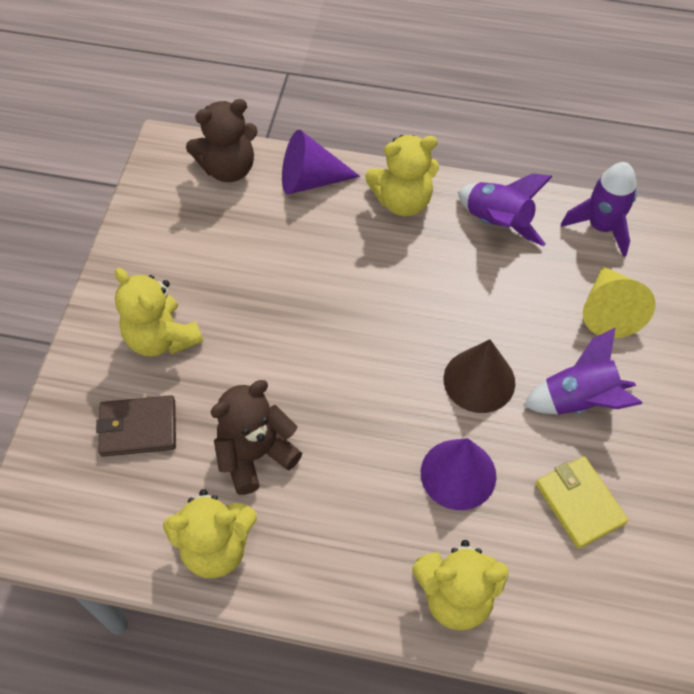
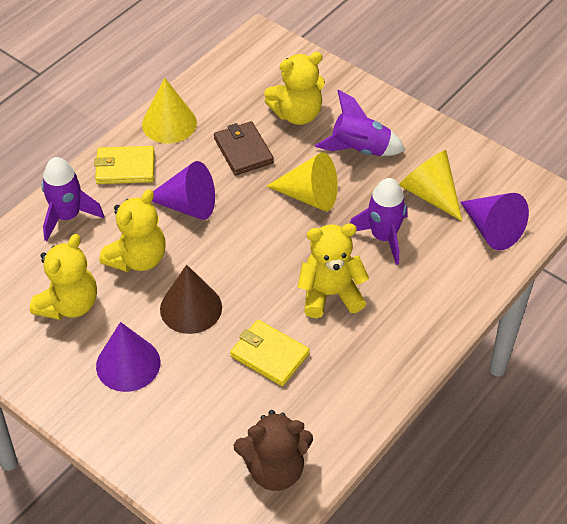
brown teddy bear: [186,99,258,182] [211,380,302,495] = 2 -> [234,410,313,491] = 1
purple cone: [282,130,360,194] [421,438,496,510] = 2 -> [96,322,160,392] [152,161,215,220] [460,193,529,250] = 3
yellow cone: [583,266,655,338] = 1 -> [142,78,197,144] [266,152,338,211] [399,150,462,221] = 3
yellow wallet: [536,456,628,549] = 1 -> [94,146,155,184] [230,320,310,386] = 2

